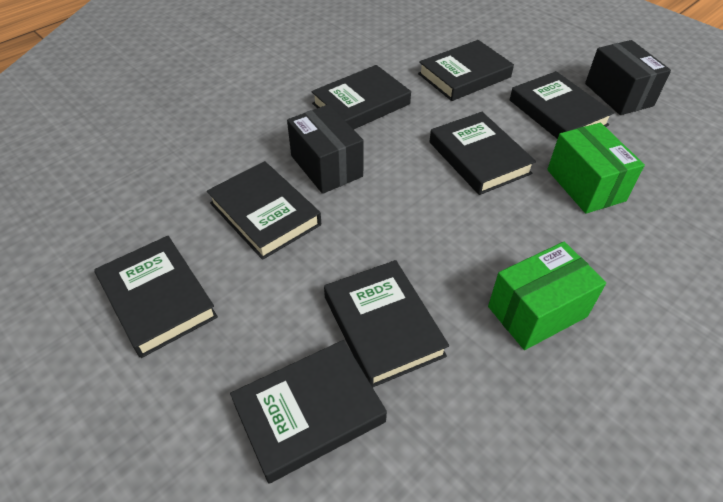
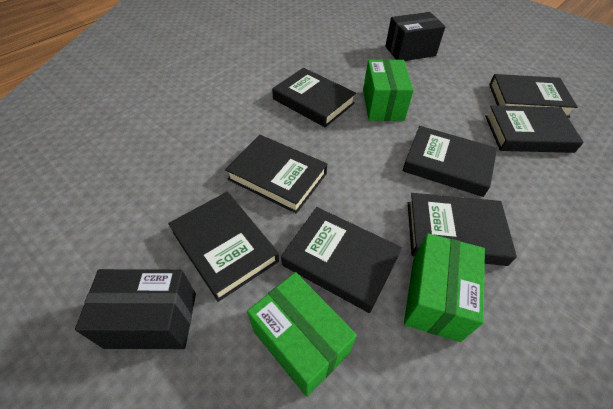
green box: [488,242,606,350] [547,123,645,214] = 2 -> [247,272,357,397] [363,59,414,121] [404,233,485,342] = 3

